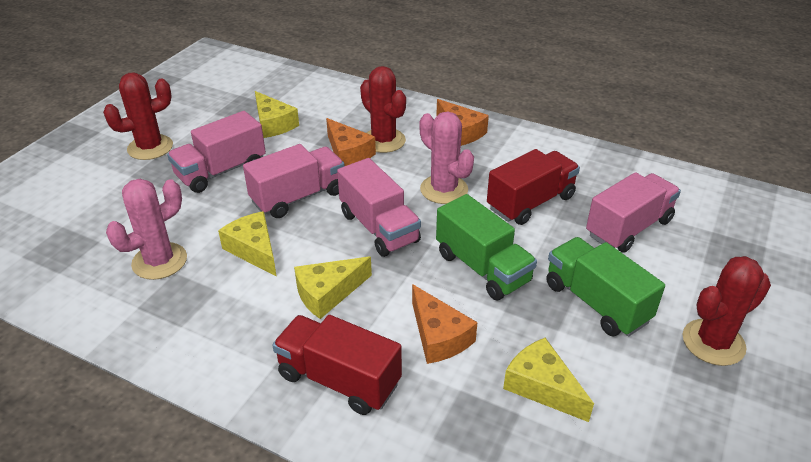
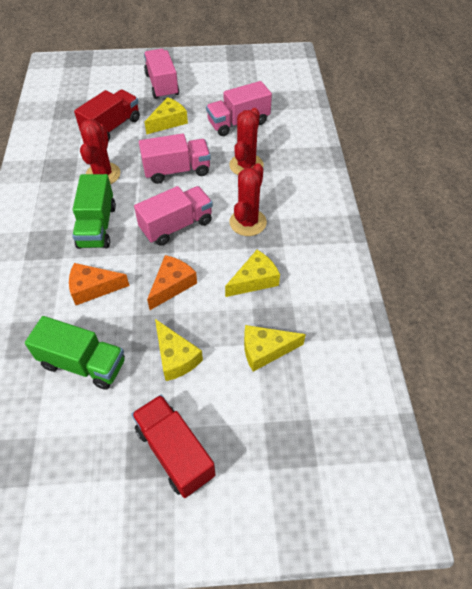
orange cheese: [326,118,376,166] [412,284,478,364] [436,99,489,146] = 3 -> [69,263,129,305] [147,255,197,310] = 2
pink cactus: [106,179,187,280] [419,111,474,204] = 2 -> none = 0

